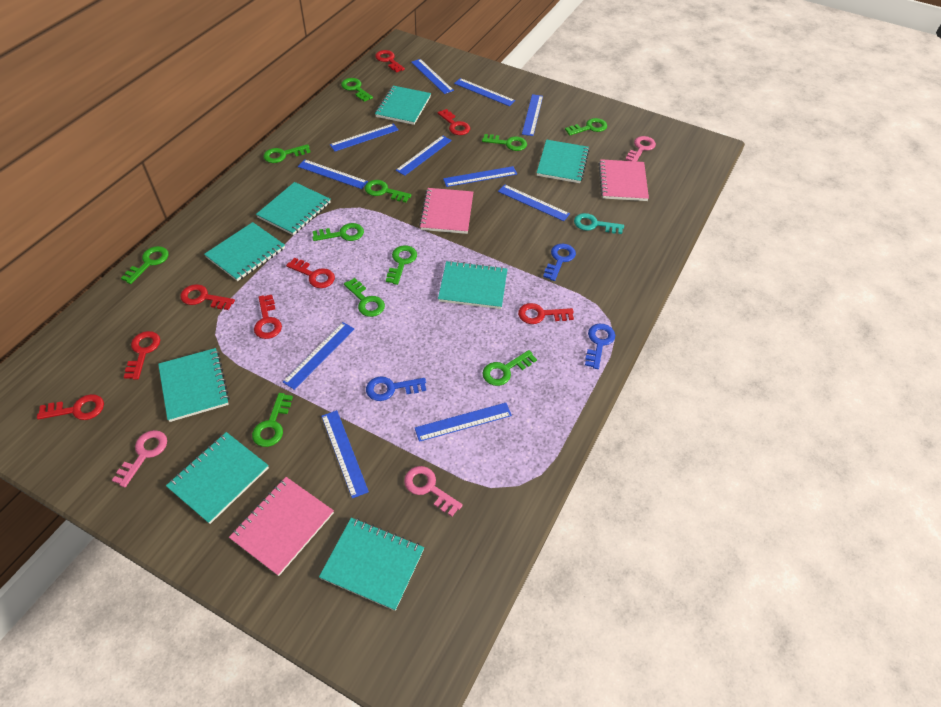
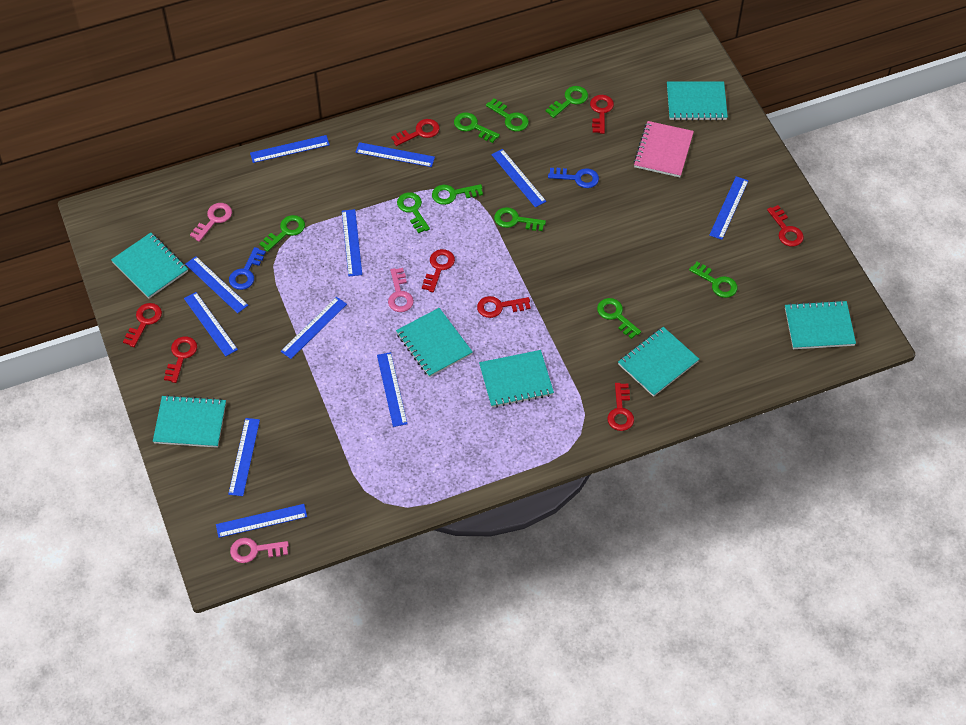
blue key: [366,376,426,401] [543,243,576,281] [585,324,615,369] = 3 -> [229,247,266,290] [548,168,599,188] = 2
green key: [121,246,169,284] [252,393,293,447] [263,144,310,163] [312,223,364,241] [341,78,373,102] [344,278,385,317] [365,180,411,203] [386,245,417,285] [482,134,527,151] [483,350,537,386] [565,118,607,136] = 11 -> [259,215,305,252] [397,192,430,233] [432,184,483,205] [454,112,500,143] [486,98,529,131] [494,207,546,231] [545,86,588,118] [597,298,641,339] [689,262,737,298] = 9
pink notebook: [229,477,334,576] [419,188,473,234] [599,159,649,201] = 3 -> [633,121,694,177] = 1
turquoise key: [574,213,624,234] = 1 -> none = 0
turquoise notebook: [158,348,230,422] [166,432,269,524] [204,222,285,281] [256,182,331,235] [319,518,424,611] [375,86,431,125] [438,261,507,309] [537,140,589,183] = 8 -> [111,233,188,299] [153,395,226,448] [396,308,473,377] [479,350,554,408] [618,327,699,397] [667,81,728,121] [785,300,856,349] = 7

